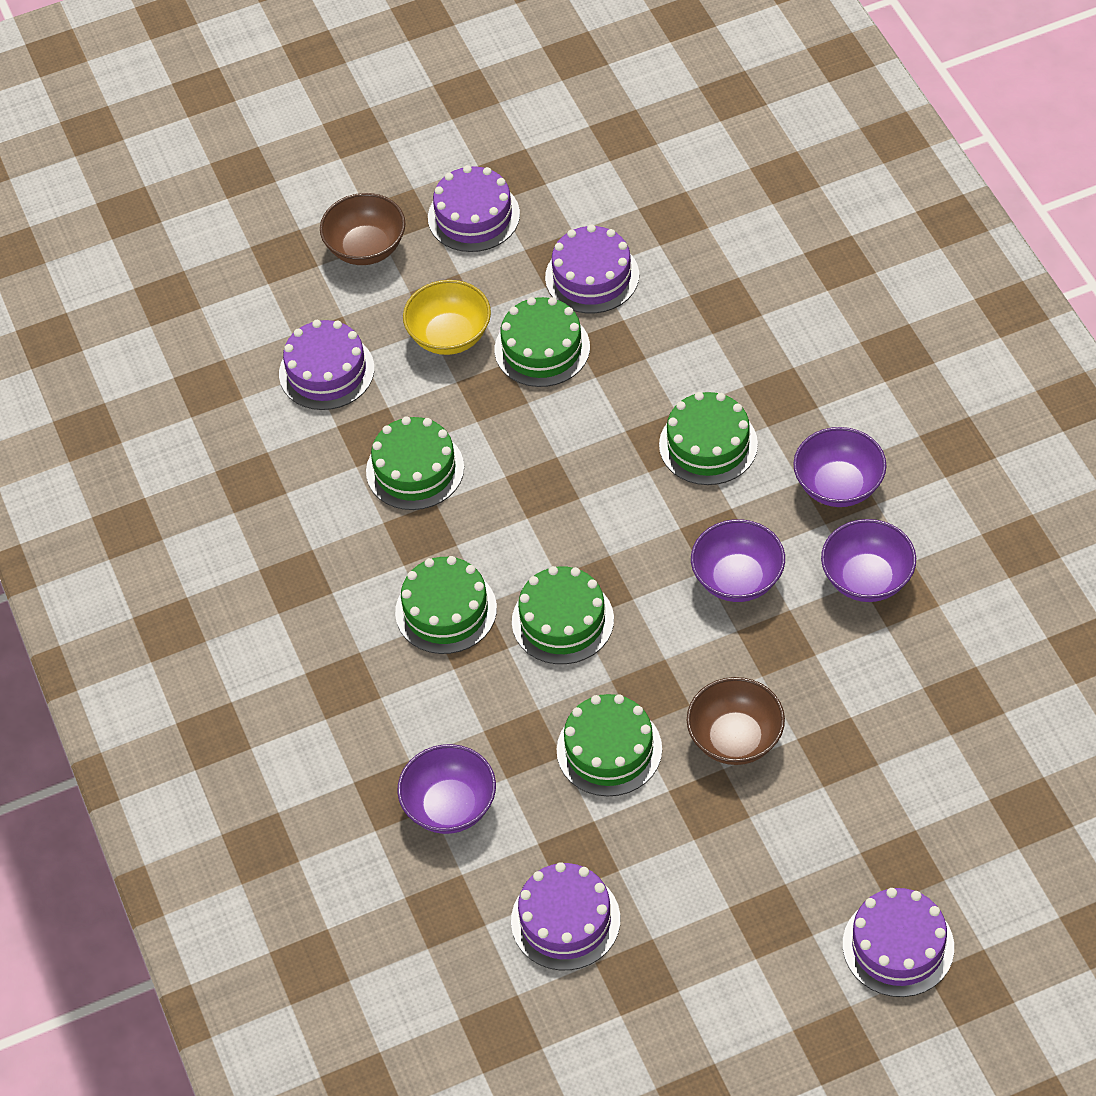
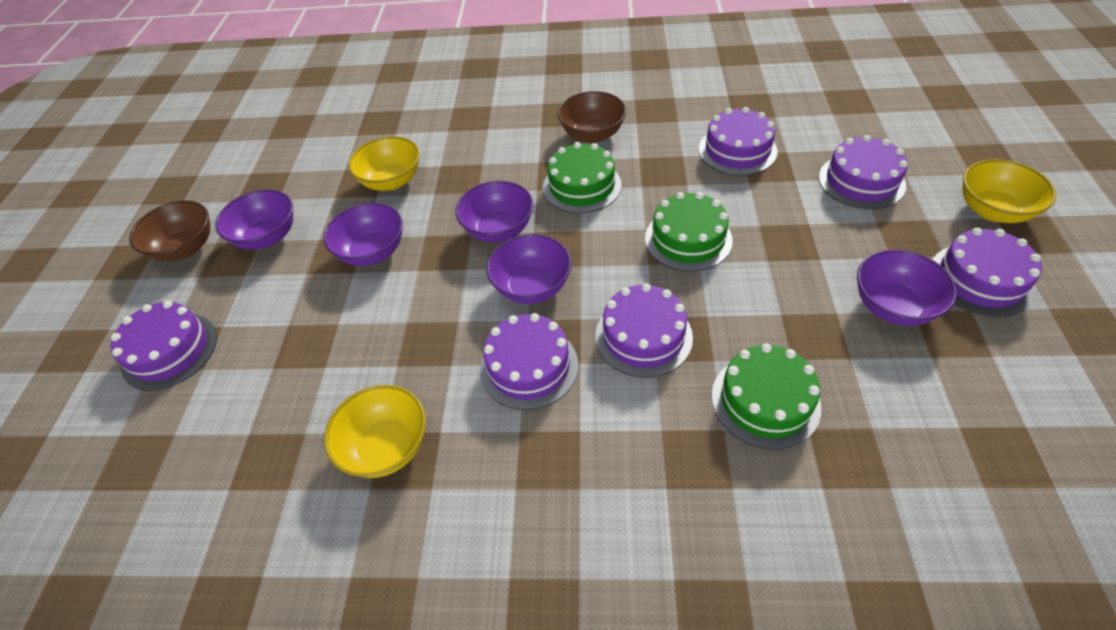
green cake: [366,416,464,510] [395,556,497,654] [495,297,590,387] [512,566,614,664] [557,694,662,796] [659,392,758,485] = 6 -> [543,142,621,213] [645,192,733,271] [712,343,821,449] = 3
purple bowl: [397,744,496,834] [691,519,785,602] [793,427,887,507] [821,519,916,602] = 4 -> [215,189,293,250] [323,203,403,266] [455,181,533,242] [486,234,572,304] [857,249,957,326] = 5
purple cake: [279,320,374,410] [428,165,520,252] [511,862,620,970] [545,224,639,313] [843,888,954,997] = 5 -> [111,301,217,391] [480,313,578,410] [595,283,693,378] [699,107,777,175] [819,135,908,209] [932,228,1042,317] = 6
yellow bowl: [403,280,491,355] = 1 -> [324,385,426,478] [348,136,420,191] [963,159,1056,223] = 3

